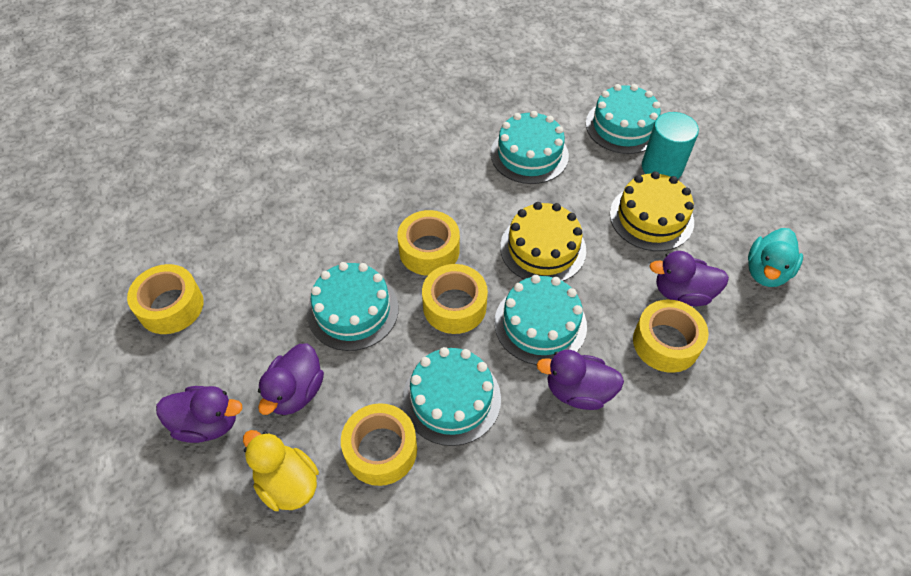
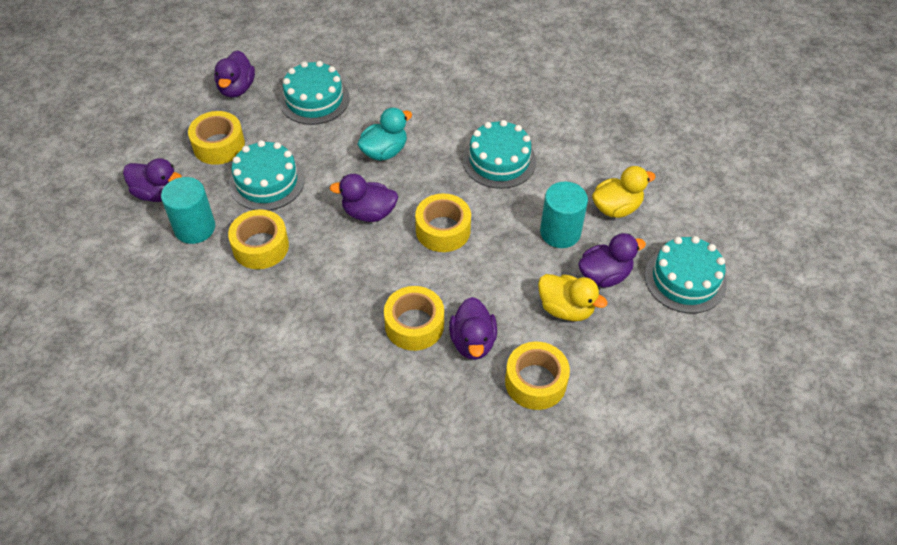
purple duck: [156,386,242,443] [258,344,324,415] [537,350,624,410] [649,251,729,306] = 4 -> [123,158,182,202] [214,51,255,98] [329,174,398,222] [449,297,497,360] [578,233,646,287] = 5
turquoise cake: [307,262,398,351] [402,347,501,446] [491,111,569,184] [494,275,587,365] [586,84,661,154] = 5 -> [229,140,305,211] [279,61,349,125] [463,120,536,189] [645,236,727,313] = 4
turquoise cylinder: [642,112,699,179] = 1 -> [161,177,215,244] [540,181,588,248] = 2
yellow cake: [500,202,586,281] [610,171,694,251] = 2 -> none = 0
yellow duck: [243,430,319,511] = 1 -> [538,274,608,321] [592,166,656,218] = 2

